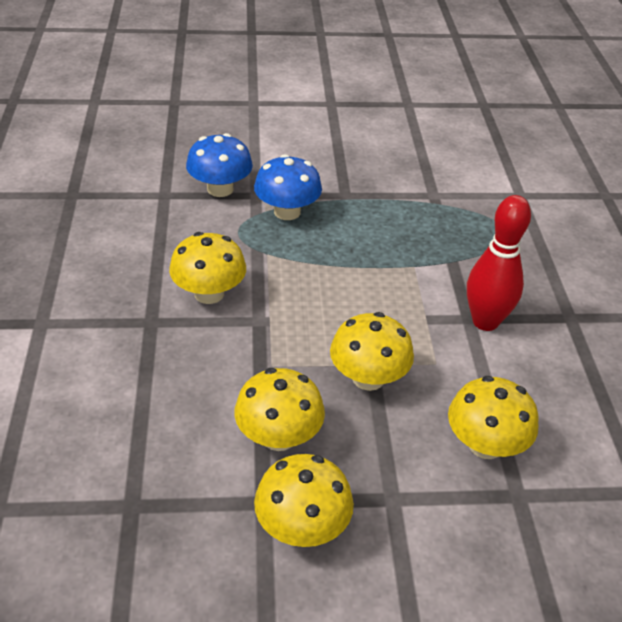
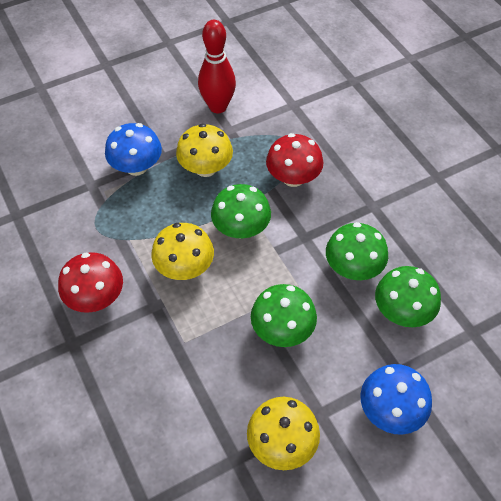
green mushroom: none = 0 -> [211,184,271,239] [251,284,317,347] [326,222,388,280] [375,266,441,327] = 4
red mushroom: none = 0 -> [58,252,123,313] [266,133,323,187] = 2
yellow mushroom: [169,232,246,304] [234,368,325,451] [254,454,354,547] [330,312,414,391] [448,376,539,459] = 5 -> [151,223,214,280] [176,123,233,177] [247,397,320,470] = 3

